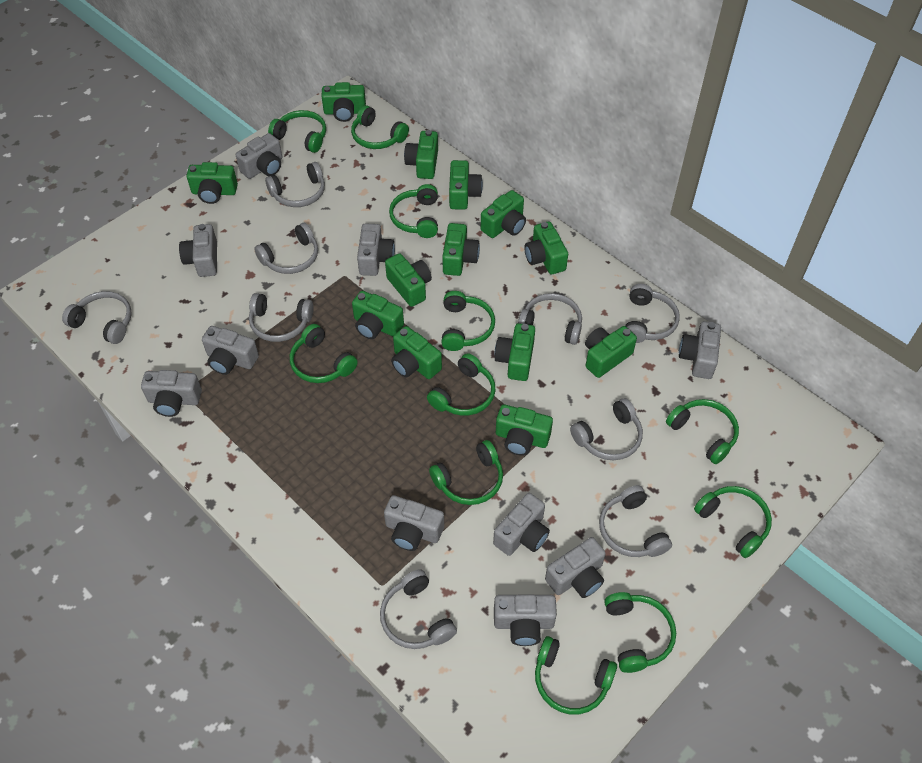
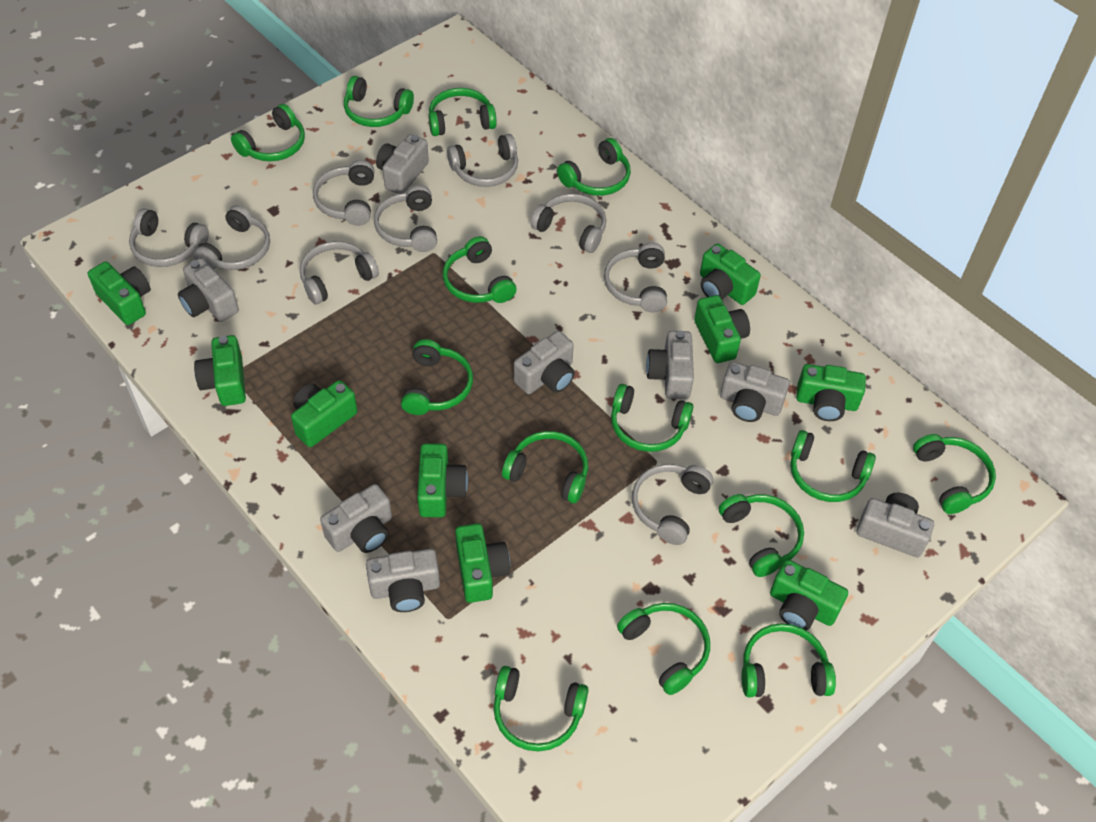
green camera: [187,162,238,204] [321,82,366,122] [352,291,404,339] [385,253,432,307] [391,326,442,379] [404,130,438,179] [442,223,480,276] [449,160,483,210] [481,190,526,238] [495,323,535,381] [496,404,553,456] [524,221,568,274] [585,326,637,378] = 13 -> [88,261,151,325] [194,335,246,406] [291,380,357,447] [417,443,468,517] [455,523,510,603] [694,295,750,363] [700,244,761,305] [770,559,848,630] [796,364,866,421] = 9
green headphones: [268,110,326,153] [290,324,358,383] [351,105,409,149] [389,184,438,238] [427,353,495,416] [429,440,503,505] [441,291,495,351] [535,636,617,715] [604,592,676,673] [666,399,739,464] [694,486,772,558] = 11 -> [231,104,305,161] [344,76,414,127] [401,339,473,415] [428,88,497,136] [443,236,516,303] [493,666,589,751] [502,431,588,503] [557,138,631,196] [611,384,693,452] [617,603,710,695] [719,494,804,577] [742,623,836,697] [790,430,876,502] [913,434,996,514] = 14
grey camera: [141,370,202,417] [179,224,217,277] [202,326,259,375] [236,133,282,179] [357,224,395,276] [384,495,444,551] [493,493,550,556] [494,595,557,646] [545,537,606,598] [679,321,721,379] = 10 -> [178,258,239,322] [320,484,392,553] [366,549,440,612] [376,134,429,194] [514,331,575,394] [646,330,694,399] [720,362,790,422] [856,493,934,557] = 8

